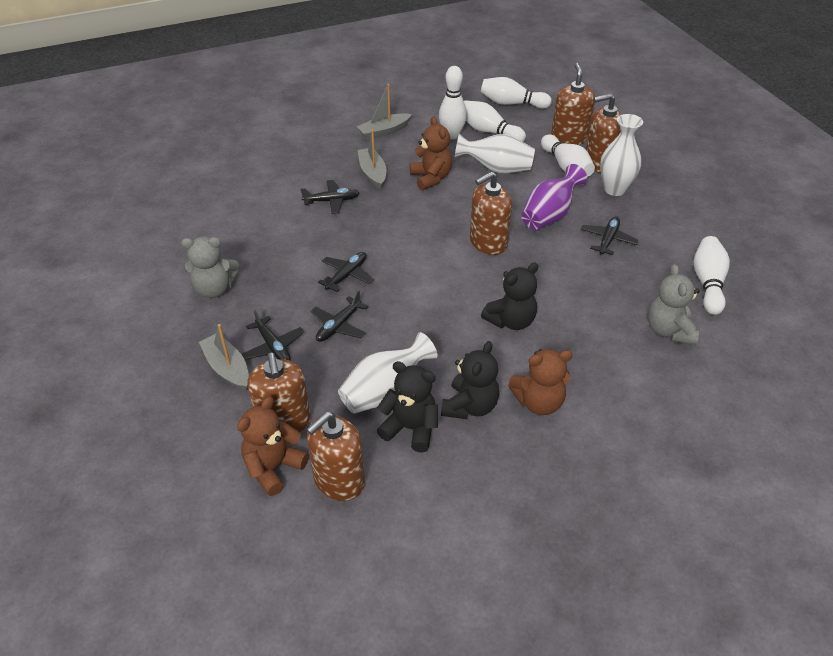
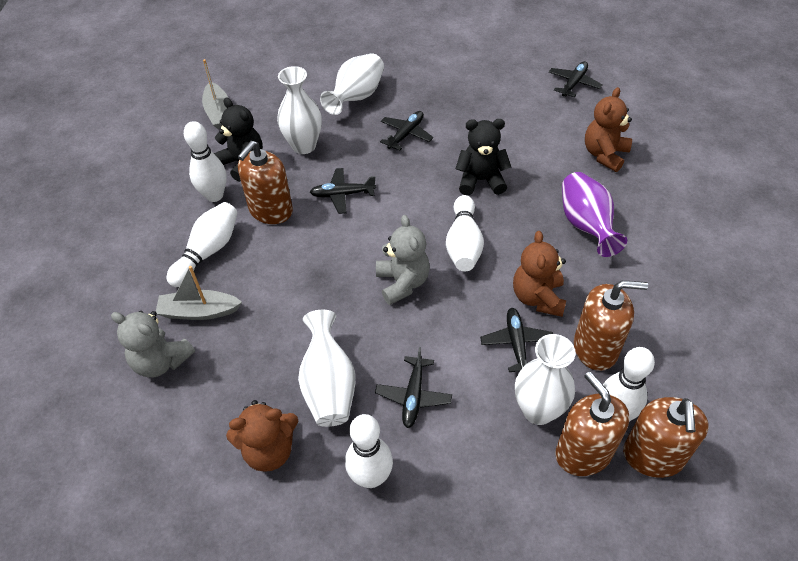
black teddy bear: [377,361,438,453] [441,341,499,419] [481,263,539,330] = 3 -> [214,98,263,182] [455,119,511,195] = 2
brown soap dispenser: [247,353,311,432] [306,412,365,501] [470,171,512,255] [551,63,595,145] [586,93,622,173] = 5 -> [238,141,293,224] [555,372,629,476] [574,280,648,371] [623,397,708,478] = 4
grey boat: [199,324,249,391] [356,84,412,140] [358,129,386,189] = 3 -> [156,266,242,320] [202,59,228,129] = 2
white vase: [338,332,438,414] [455,134,535,173] [600,114,643,196] = 3 -> [277,66,322,154] [298,310,355,427] [320,53,384,115] [515,334,576,425] = 4

